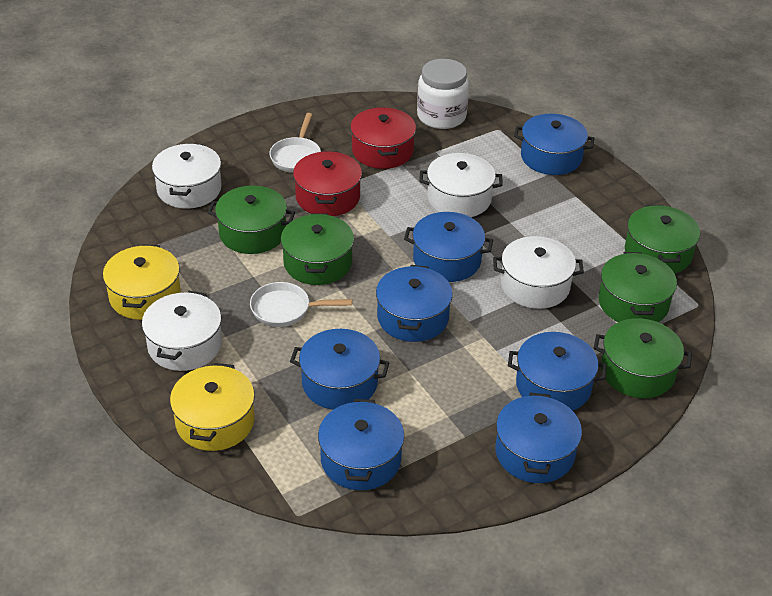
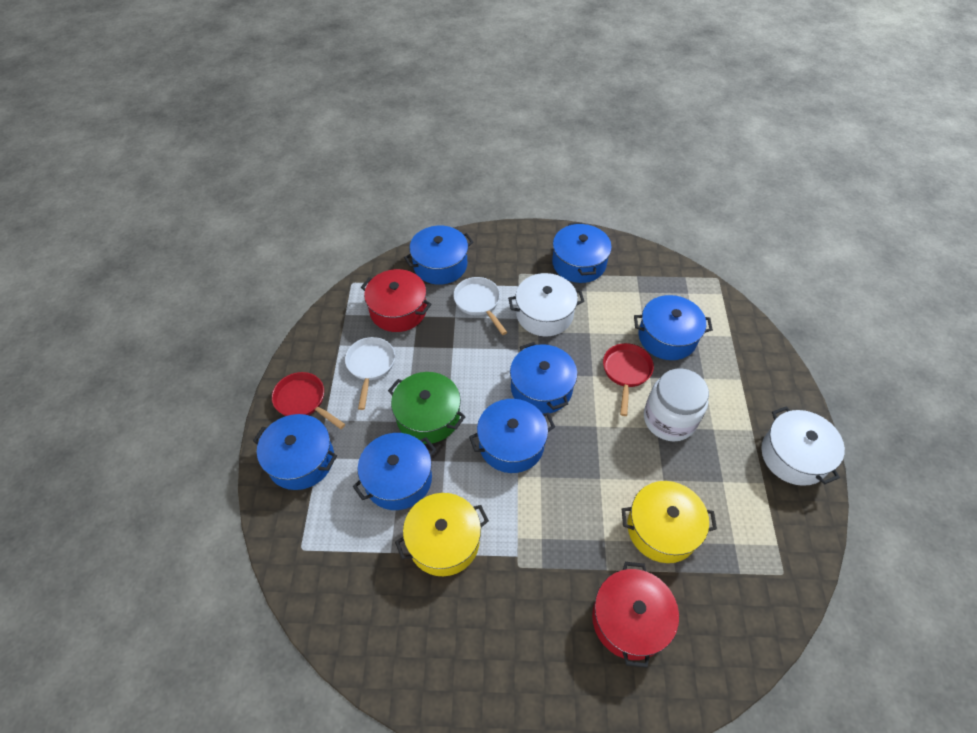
green pot: [207,186,295,254] [281,213,354,285] [594,318,692,398] [599,252,677,322] [625,205,700,274] = 5 -> [388,372,466,444] = 1
red pan: none = 0 -> [272,372,345,429] [603,343,654,416] = 2
white pot: [142,291,222,371] [152,143,222,209] [419,153,503,217] [493,236,584,309] = 4 -> [508,273,584,336] [761,406,845,486] = 2

